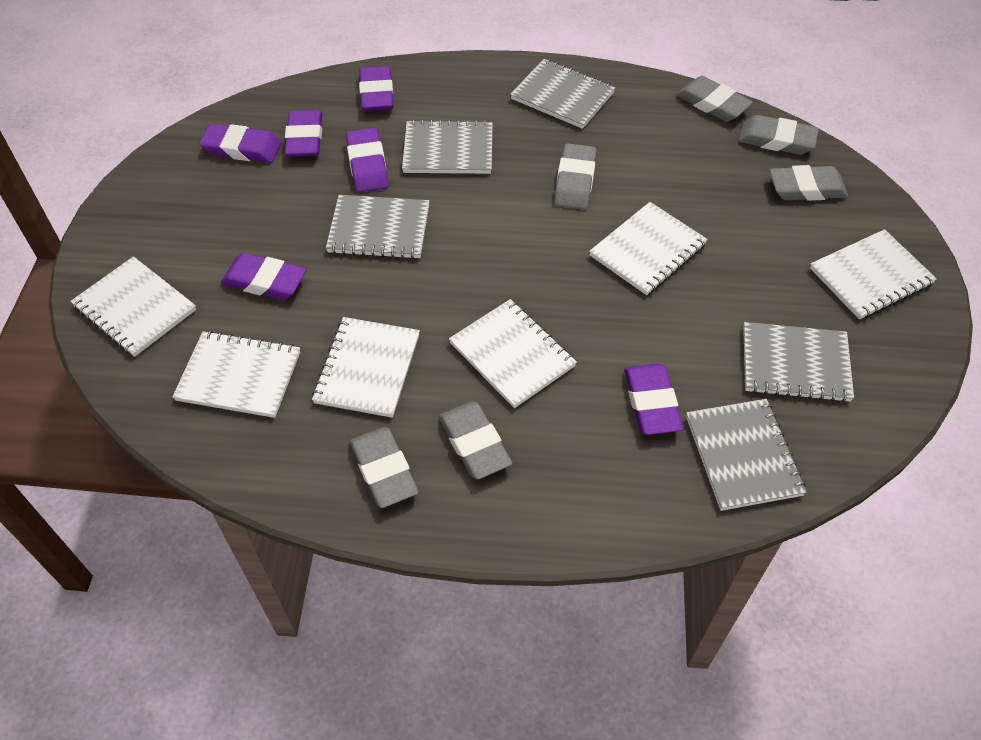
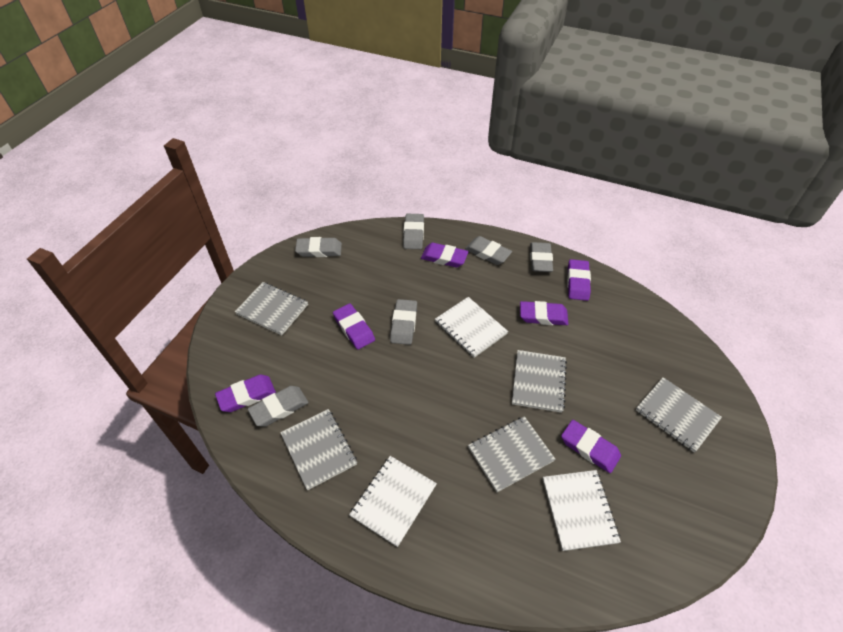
white notebook: [71,256,196,357] [172,331,300,418] [312,317,420,418] [449,299,577,408] [589,202,708,295] [810,229,937,319] = 6 -> [349,456,437,547] [435,297,508,358] [543,470,621,551] = 3

